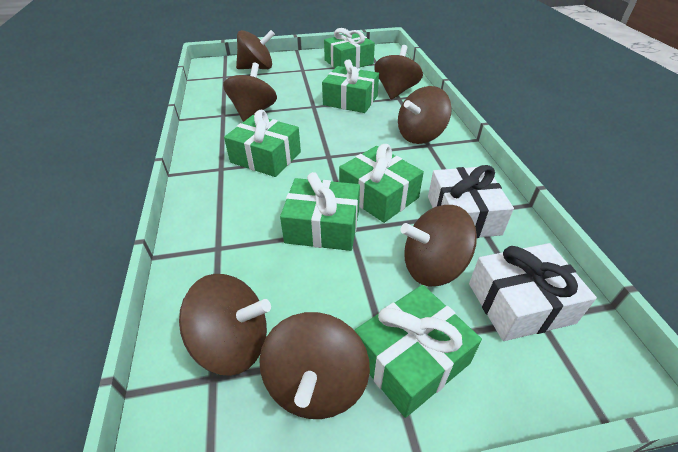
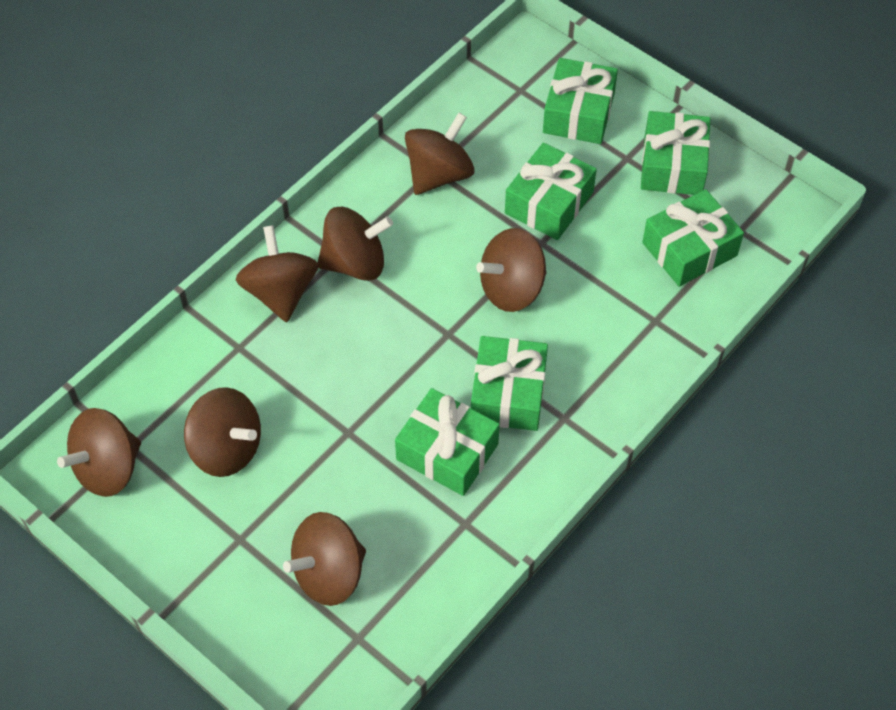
white gift: [428,165,514,238] [469,243,597,341] = 2 -> none = 0

